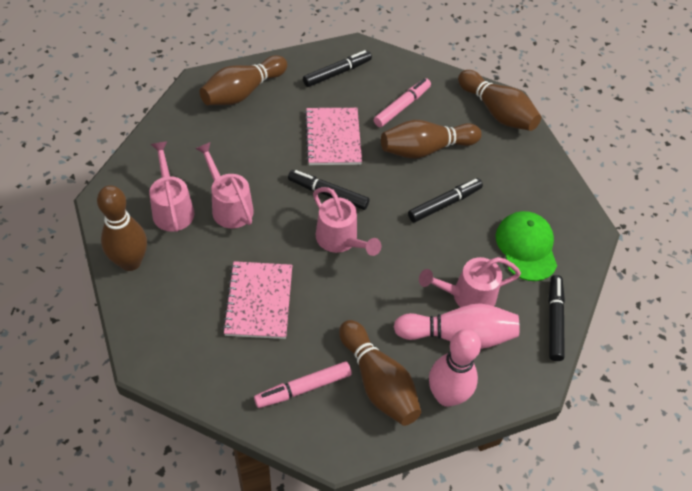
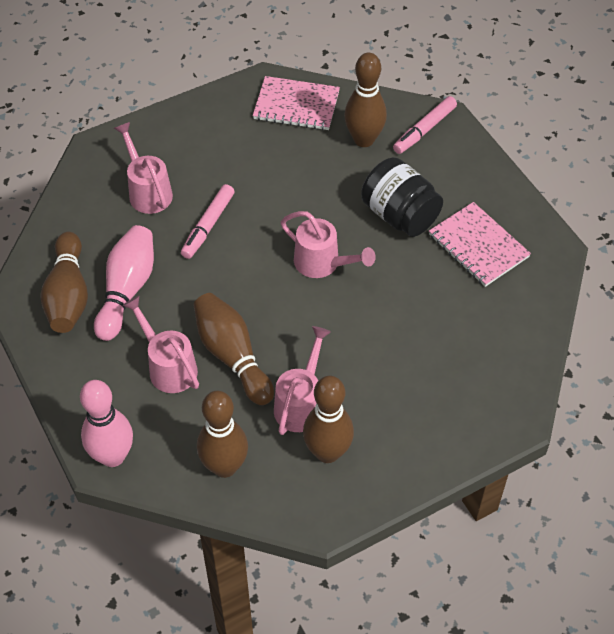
black jar: none = 0 -> [361,157,443,237] = 1
black marker: [288,170,369,210] [303,50,372,87] [408,178,483,222] [548,275,565,361] = 4 -> none = 0
green cap: [496,211,557,281] = 1 -> none = 0

